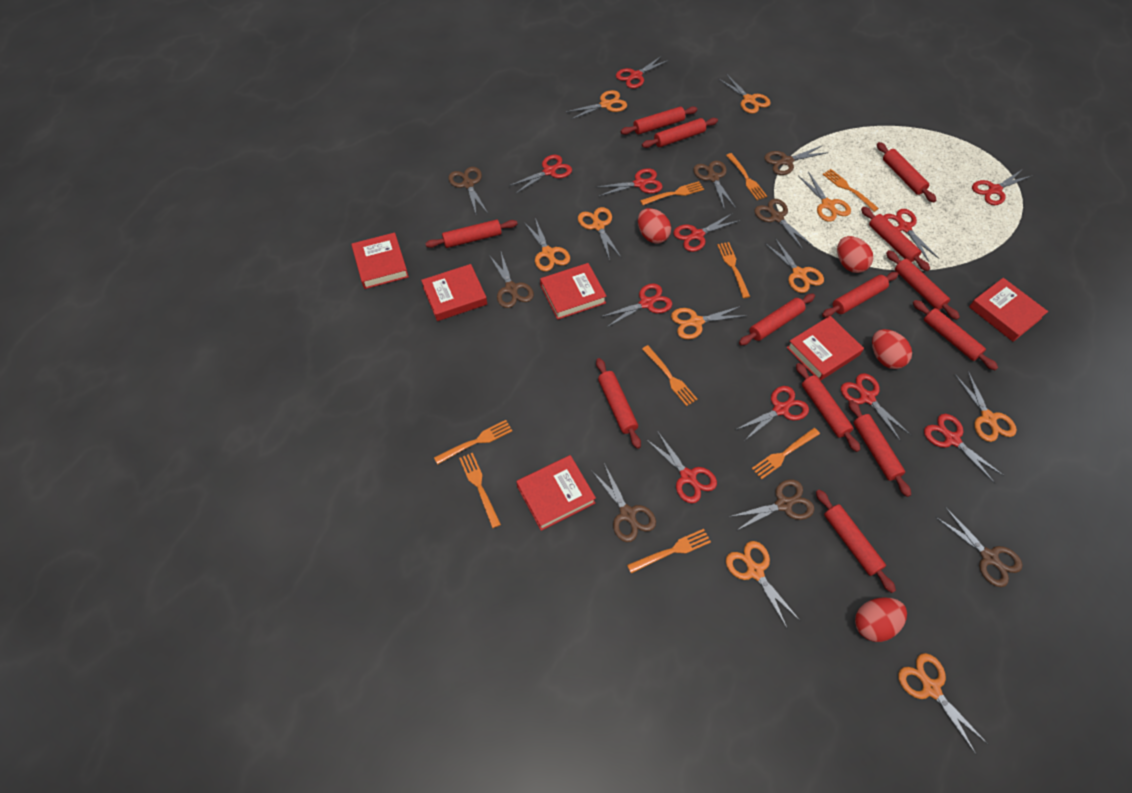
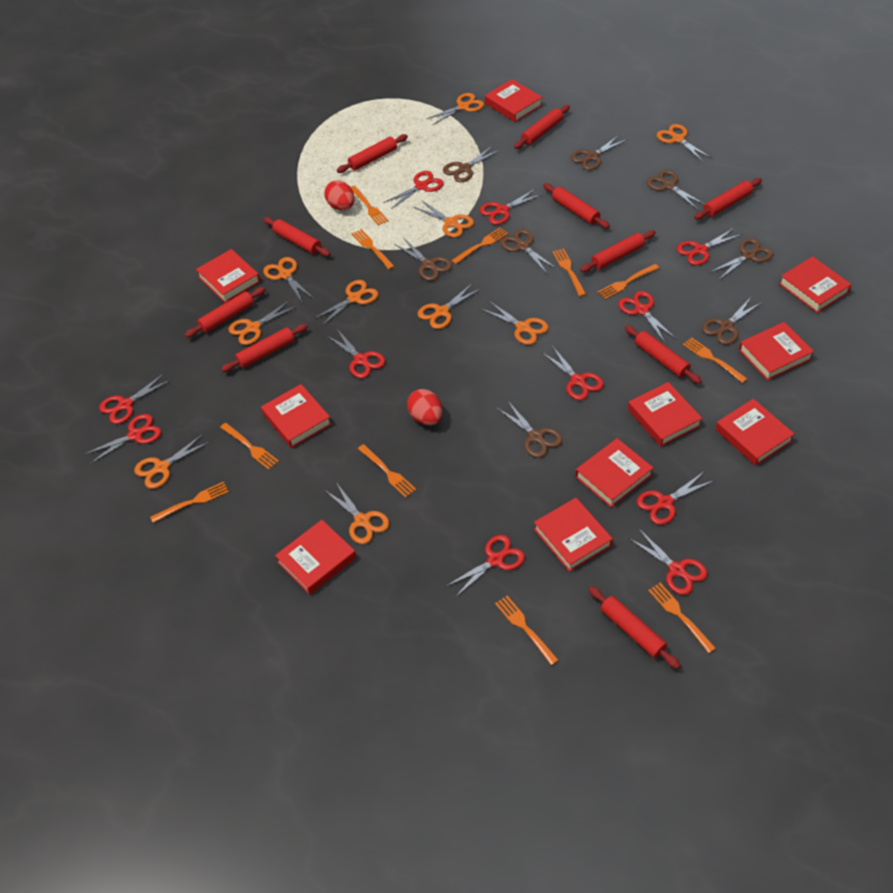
orange fork: [434,420,512,464] [459,453,501,528] [627,529,711,574] [640,181,704,205] [642,345,698,406] [717,242,750,298] [726,153,767,200] [752,428,820,479] [823,169,879,212] = 9 -> [150,481,229,523] [220,423,279,470] [351,186,388,226] [352,229,395,270] [358,444,416,498] [451,228,508,264] [495,596,558,665] [552,248,586,297] [598,264,659,299] [648,583,716,653] [683,337,747,383] = 11
red book: [351,232,409,289] [421,264,487,321] [516,455,596,531] [540,263,607,320] [787,316,864,381] [969,278,1048,342] = 6 -> [196,249,261,303] [261,384,332,448] [275,520,357,595] [485,79,542,122] [534,498,613,572] [575,438,653,508] [628,382,703,447] [715,399,794,466] [739,322,814,380] [779,256,852,313] = 10
red egg: [638,208,671,244] [837,236,873,273] [855,597,907,642] [872,329,912,369] = 4 -> [324,180,355,210] [407,389,443,425] = 2
red rolling pin: [425,220,518,248] [596,358,641,449] [621,106,698,135] [642,118,718,148] [739,294,815,345] [796,363,860,452] [816,489,896,593] [822,272,899,318] [849,400,911,497] [861,207,930,271] [877,142,936,202] [886,250,960,320] [913,300,998,370] = 13 -> [185,287,266,338] [221,324,308,372] [264,217,330,257] [337,134,408,173] [514,105,570,149] [543,183,610,228] [580,230,656,272] [588,586,681,669] [625,325,702,384] [694,178,762,220] = 10

